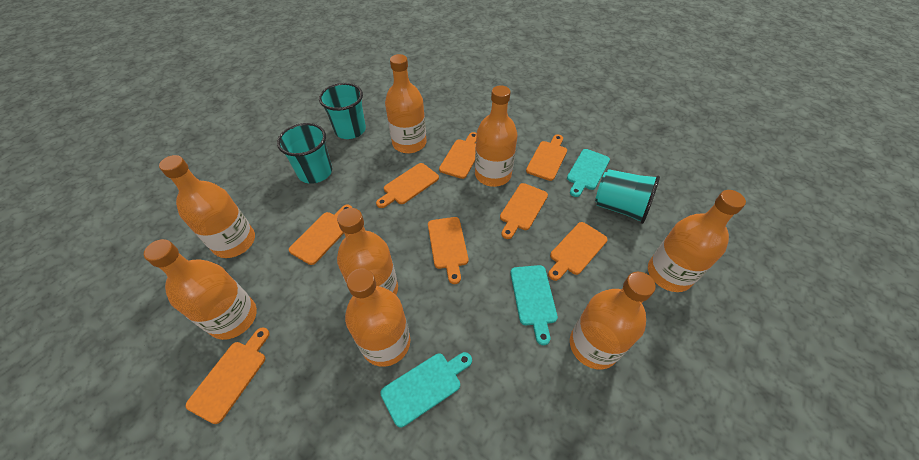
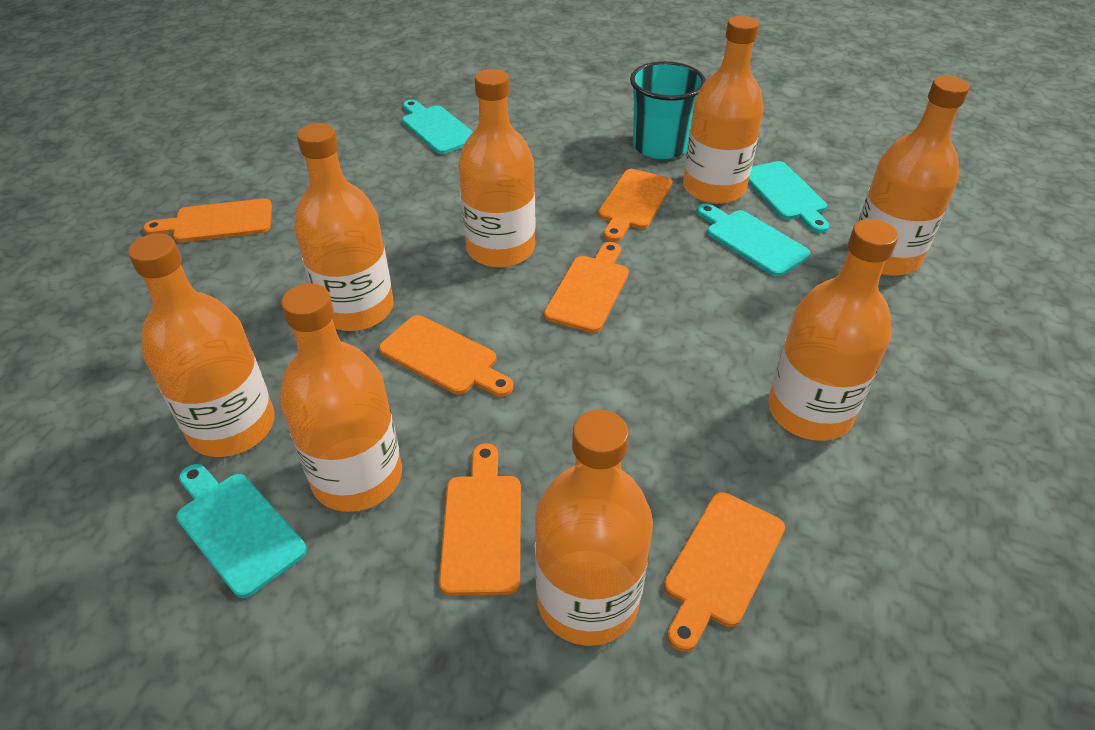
orange cutting board: [186,327,270,424] [289,205,352,265] [376,163,439,208] [428,217,468,284] [439,132,477,179] [500,183,548,239] [526,134,567,181] [548,222,608,281] = 8 -> [143,199,272,242] [379,315,513,397] [439,443,521,596] [544,242,629,333] [598,169,673,242] [664,492,785,652] = 6
turquoise cup: [277,123,332,184] [319,83,366,139] [595,169,660,224] = 3 -> [630,61,706,159] = 1
turquoise cutting board: [380,352,472,428] [510,265,558,345] [567,149,610,197] = 3 -> [176,464,307,598] [402,100,473,154] [697,203,810,277] [748,161,829,233] = 4

